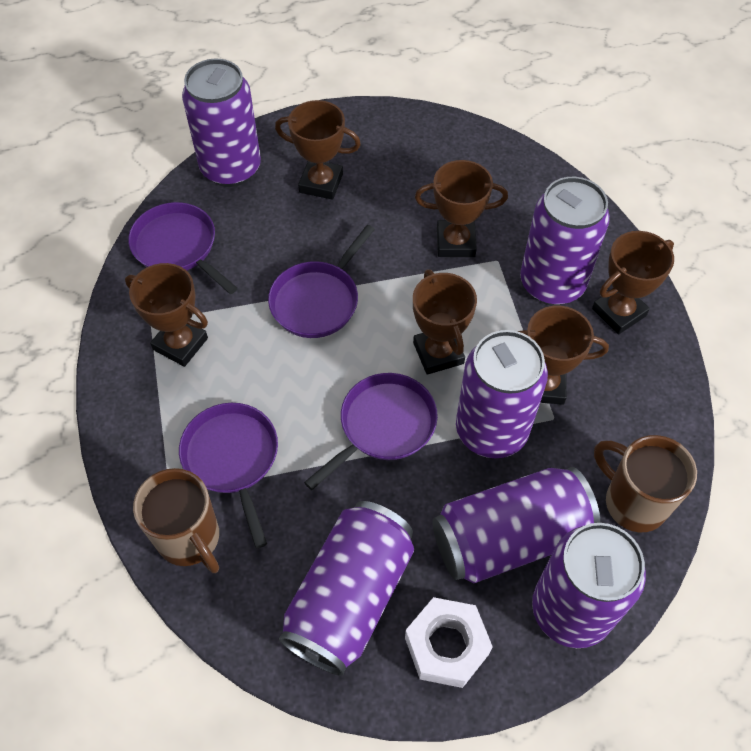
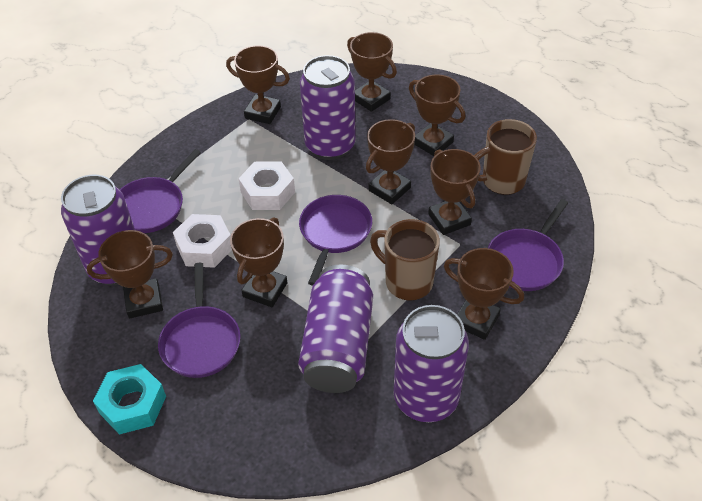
brown trophy: [125,263,208,367] [275,100,361,200] [413,269,477,375] [415,160,508,257] [517,306,609,405] [592,231,674,334] = 6 -> [87,230,173,318] [226,46,290,124] [230,217,287,307] [347,32,397,112] [366,119,415,204] [409,74,465,156] [428,149,481,235] [444,248,524,340] = 8
purple can: [182,59,261,187] [279,501,414,676] [432,467,600,584] [456,330,548,458] [520,177,610,306] [532,523,646,648] = 6 -> [61,175,135,285] [298,265,373,393] [300,55,356,160] [394,305,469,422] = 4
turquoise nut: none = 0 -> [93,364,166,435] = 1
white nut: [405,597,493,688] = 1 -> [173,214,232,268] [238,162,295,210] = 2

